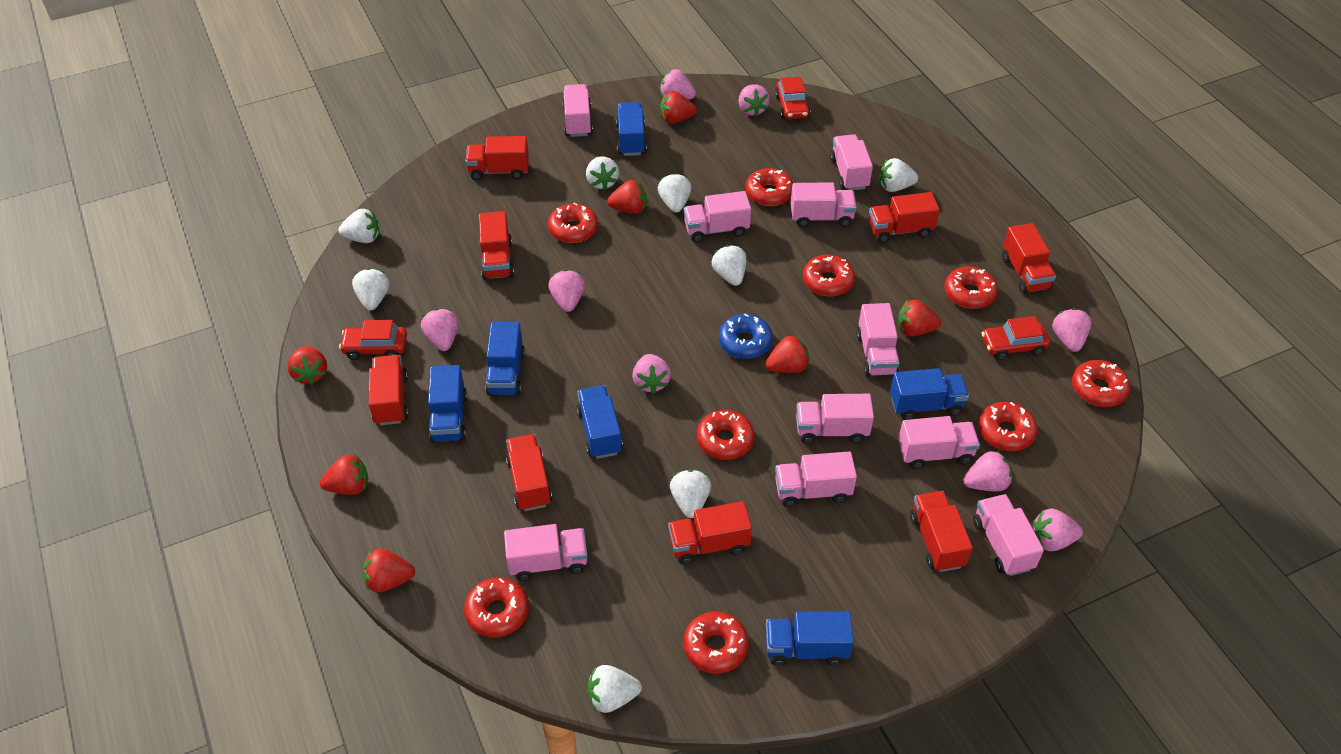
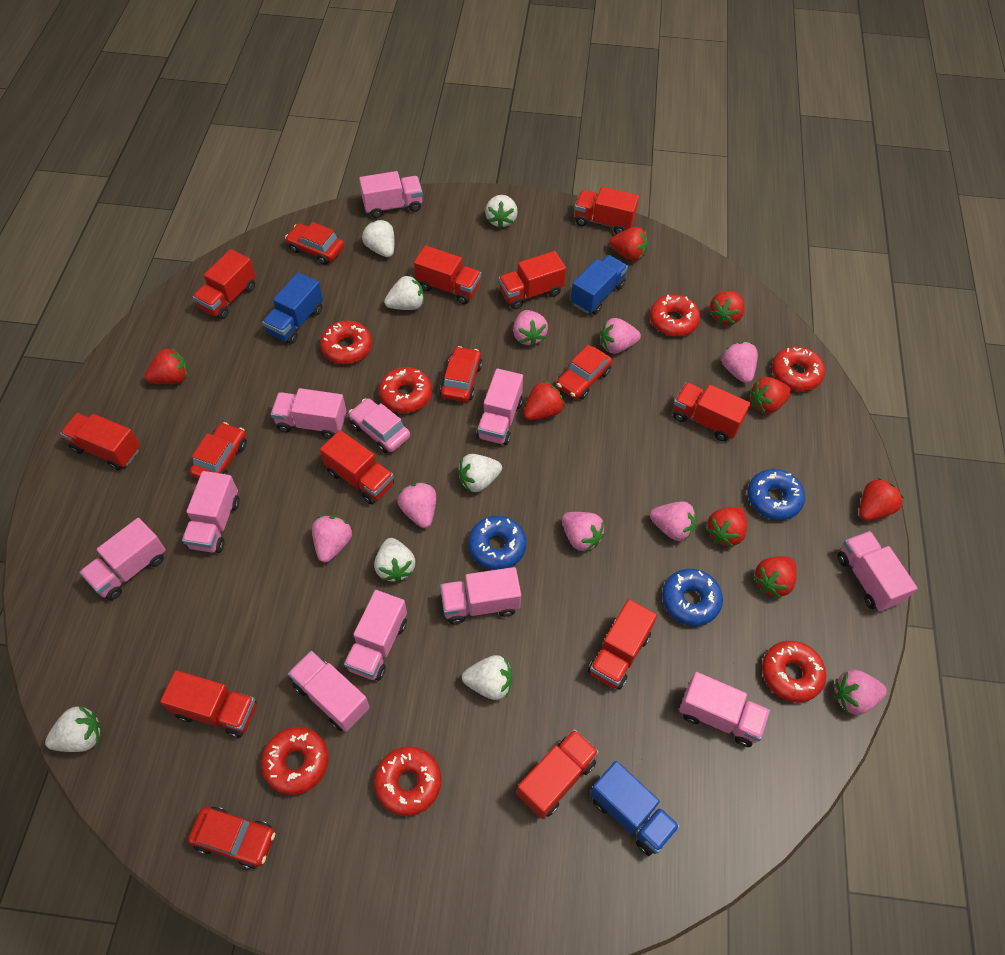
blue donut: [718,313,773,359] = 1 -> [468,516,527,570] [662,569,723,626] [747,469,805,520] = 3
blue truck: [428,365,467,442] [485,322,525,396] [576,385,623,459] [616,102,647,156] [766,611,854,666] [890,368,969,420] = 6 -> [262,272,323,344] [571,255,628,315] [590,761,680,856] = 3
pink car: none = 0 -> [349,398,410,453] = 1
red car: [339,320,407,360] [775,76,810,119] [982,316,1050,360] = 3 -> [188,807,275,869] [190,422,247,479] [285,222,344,265] [440,346,482,402] [556,345,612,400] = 5
red donut: [464,578,529,637] [548,203,598,243] [683,612,749,674] [697,410,754,460] [745,168,793,206] [803,255,855,296] [944,267,998,309] [978,402,1037,451] [1072,360,1130,407] = 9 -> [261,727,329,795] [320,321,372,364] [374,747,441,816] [379,367,432,413] [650,294,700,337] [762,641,826,703] [772,346,825,391] = 7
red strawberry: [287,346,327,385] [320,454,368,495] [363,548,415,593] [607,180,647,214] [660,91,697,124] [765,335,810,373] [898,300,941,336] = 7 -> [145,348,188,384] [523,381,564,421] [609,227,648,261] [706,507,747,547] [709,291,745,325] [750,377,792,414] [754,556,796,598] [859,478,904,521] = 8
red truck: [369,355,408,426] [465,136,529,180] [479,211,514,280] [506,434,552,511] [668,501,752,565] [869,192,940,243] [910,491,973,572] [1002,223,1056,294] = 8 -> [60,413,140,470] [160,670,256,738] [193,249,256,319] [320,430,394,504] [414,245,481,304] [498,251,566,309] [517,729,599,819] [575,187,639,234] [588,599,657,690] [673,382,751,441] = 10
white strawberry: [338,209,379,243] [352,268,389,310] [586,157,619,190] [588,665,642,713] [658,173,691,213] [670,470,711,518] [712,245,746,286] [880,158,918,192] = 8 -> [45,706,101,752] [362,220,394,257] [374,538,415,583] [384,275,424,310] [458,454,502,492] [462,655,512,700] [485,195,518,229] = 7

